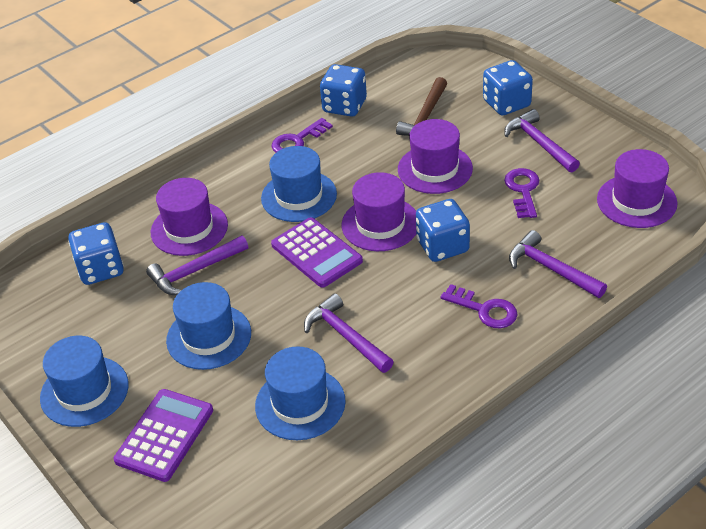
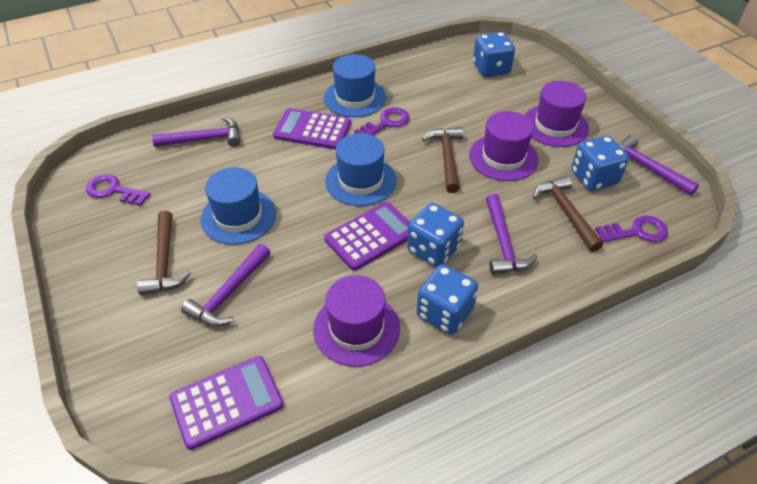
blue hat: [40,336,129,427] [166,282,251,370] [255,346,346,440] [261,146,337,222] = 4 -> [200,167,276,245] [324,54,386,117] [325,133,397,206] = 3
brown hammer: [396,77,447,136] = 1 -> [137,211,191,295] [422,127,463,193] [533,175,603,252] = 3
purple calculator: [114,389,213,482] [271,217,363,288] = 2 -> [169,356,284,450] [273,108,351,150] [324,202,410,271] = 3
purple hat: [151,178,228,256] [342,172,416,251] [398,119,473,194] [597,149,678,228] = 4 -> [313,275,400,367] [469,111,539,181] [524,81,589,147] = 3

